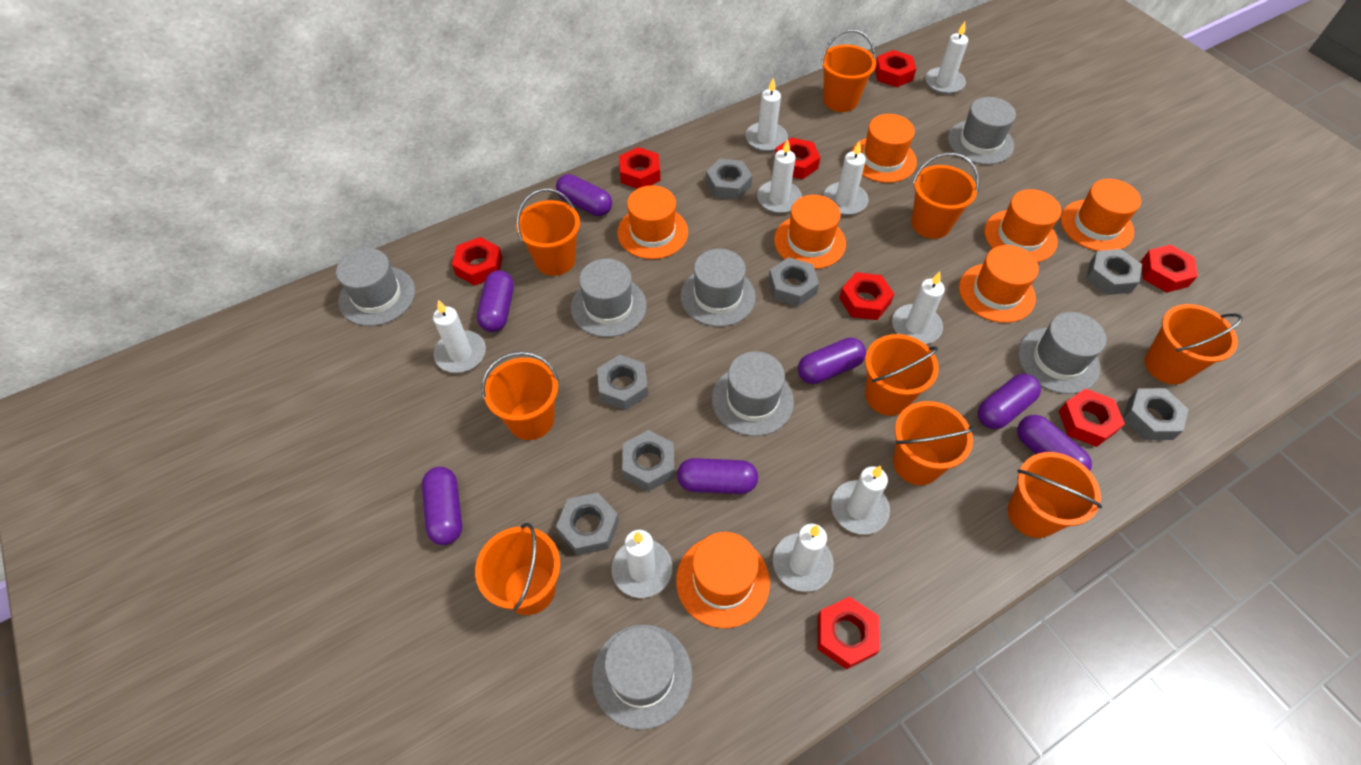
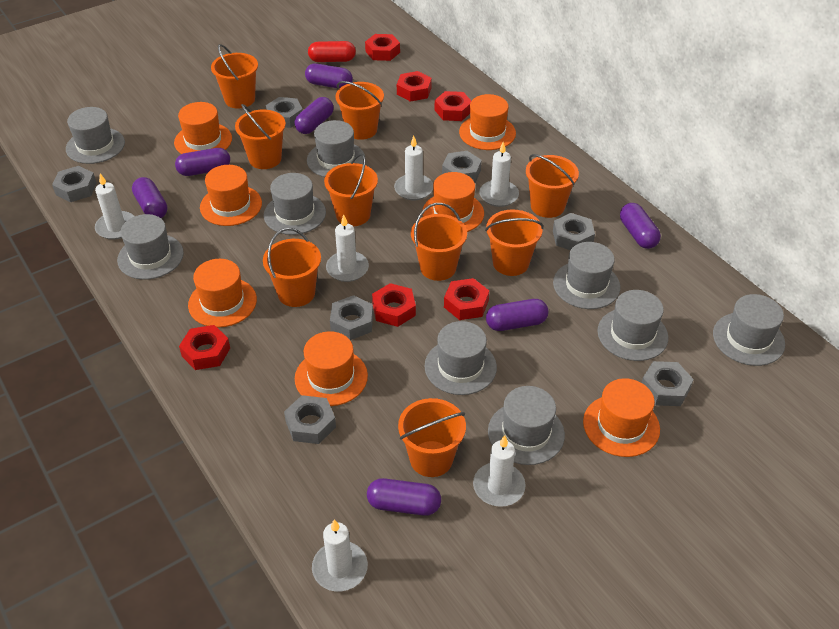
grey hat: [336,248,415,326] [571,259,647,337] [592,624,692,730] [680,249,756,327] [712,351,794,436] [948,97,1016,165] [1018,312,1106,394] = 7 -> [66,107,125,164] [117,214,184,280] [264,173,326,235] [307,120,365,177] [424,321,497,395] [488,386,565,465] [553,242,621,309] [597,290,668,361] [713,294,785,366] = 9
red capsule: none = 0 -> [308,41,356,62] = 1
red nut: [452,237,503,285] [619,147,660,189] [775,138,820,179] [818,596,880,669] [839,272,894,320] [875,50,916,87] [1059,389,1125,447] [1141,245,1198,293] = 8 -> [179,325,230,370] [365,34,400,61] [372,283,416,327] [397,71,432,102] [435,91,471,121] [444,278,489,320] = 6
white candle: [433,300,486,373] [612,530,672,598] [746,78,788,152] [757,140,802,213] [773,524,834,592] [823,141,868,215] [831,466,890,534] [892,272,945,344] [925,22,968,94] = 9 -> [95,174,135,240] [312,519,368,591] [326,214,369,282] [394,136,433,200] [473,435,526,507] [479,142,519,207] = 6

